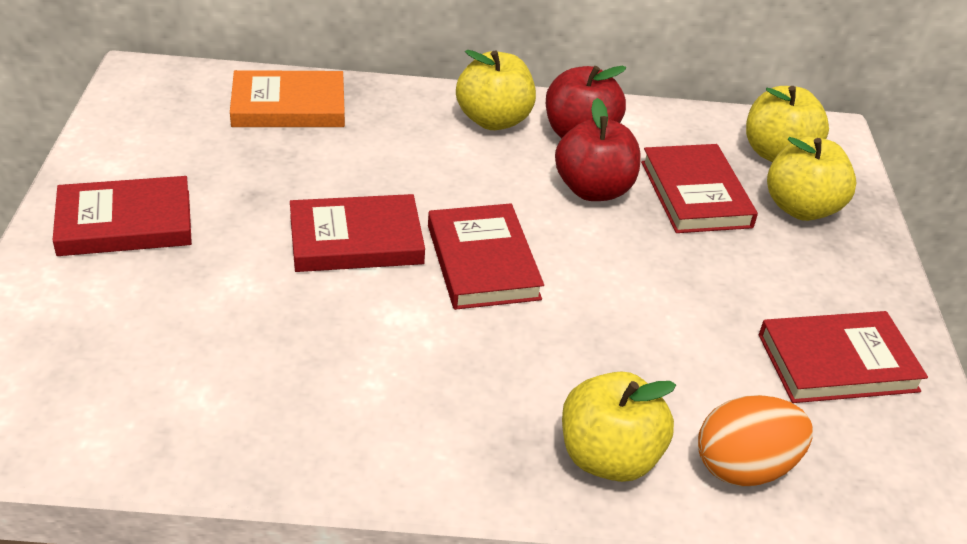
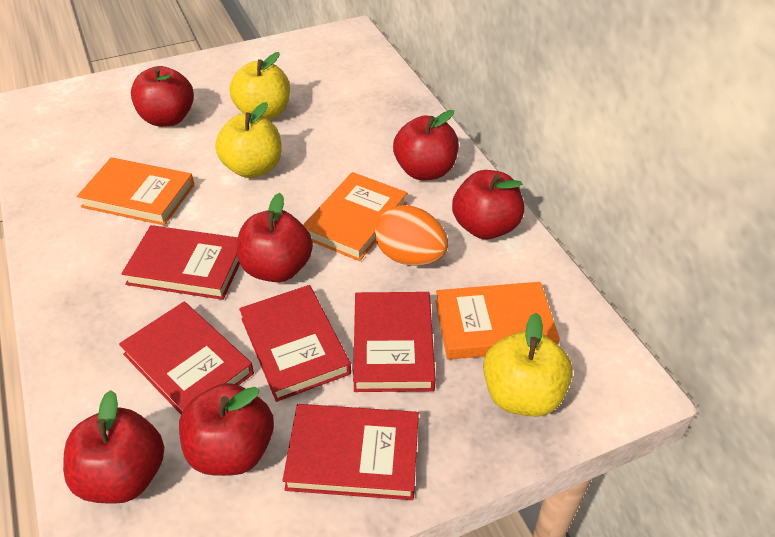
orange book: [230,70,345,127] = 1 -> [77,157,194,225] [303,172,407,261] [435,282,560,360] = 3
red apple: [546,66,626,138] [555,98,641,201] = 2 -> [63,390,164,504] [131,66,194,127] [179,383,274,476] [237,193,313,282] [393,110,459,180] [452,170,524,239] = 6
yellow apple: [456,50,536,130] [562,371,676,482] [746,86,829,162] [767,137,856,221] = 4 -> [215,102,282,178] [229,52,290,120] [483,313,573,416] = 3

